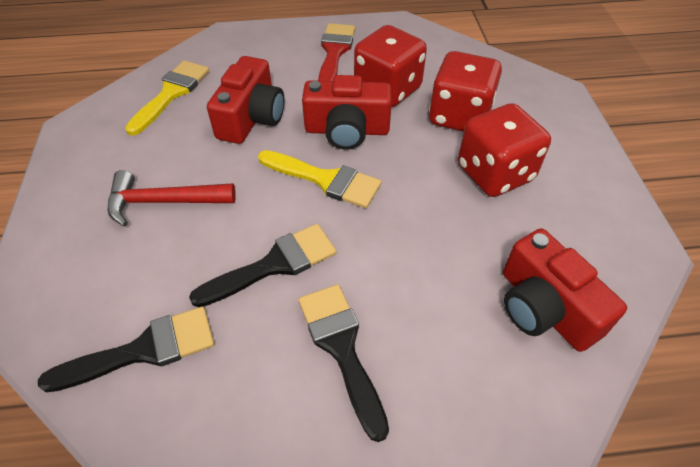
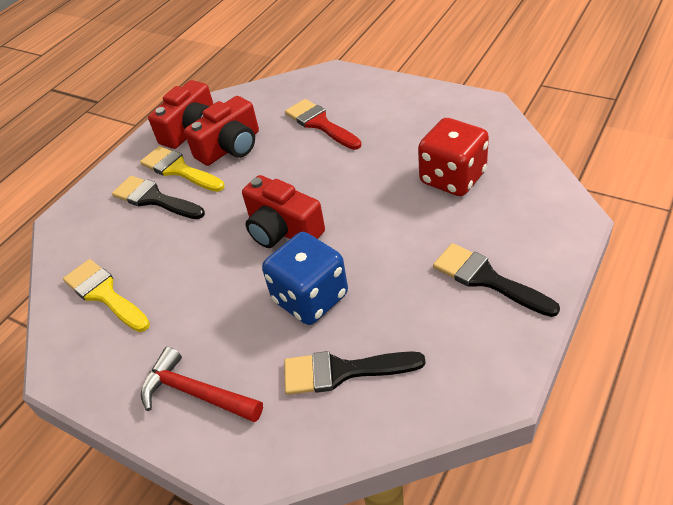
blue dice: none = 0 -> [262,232,348,325] = 1
red dice: [354,25,427,107] [429,51,502,132] [458,103,551,197] = 3 -> [418,118,489,196] = 1

